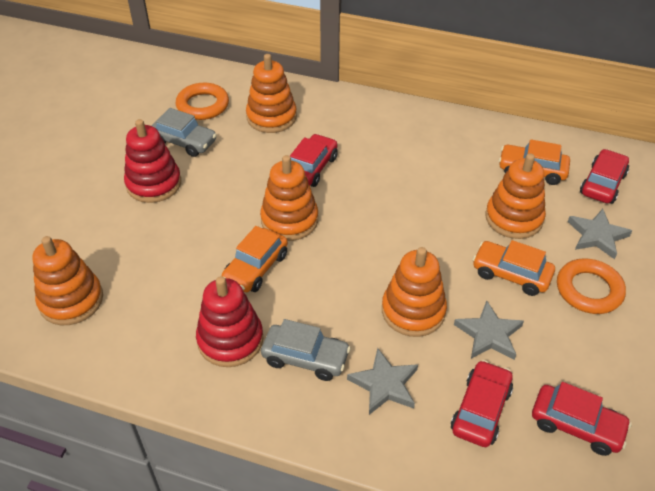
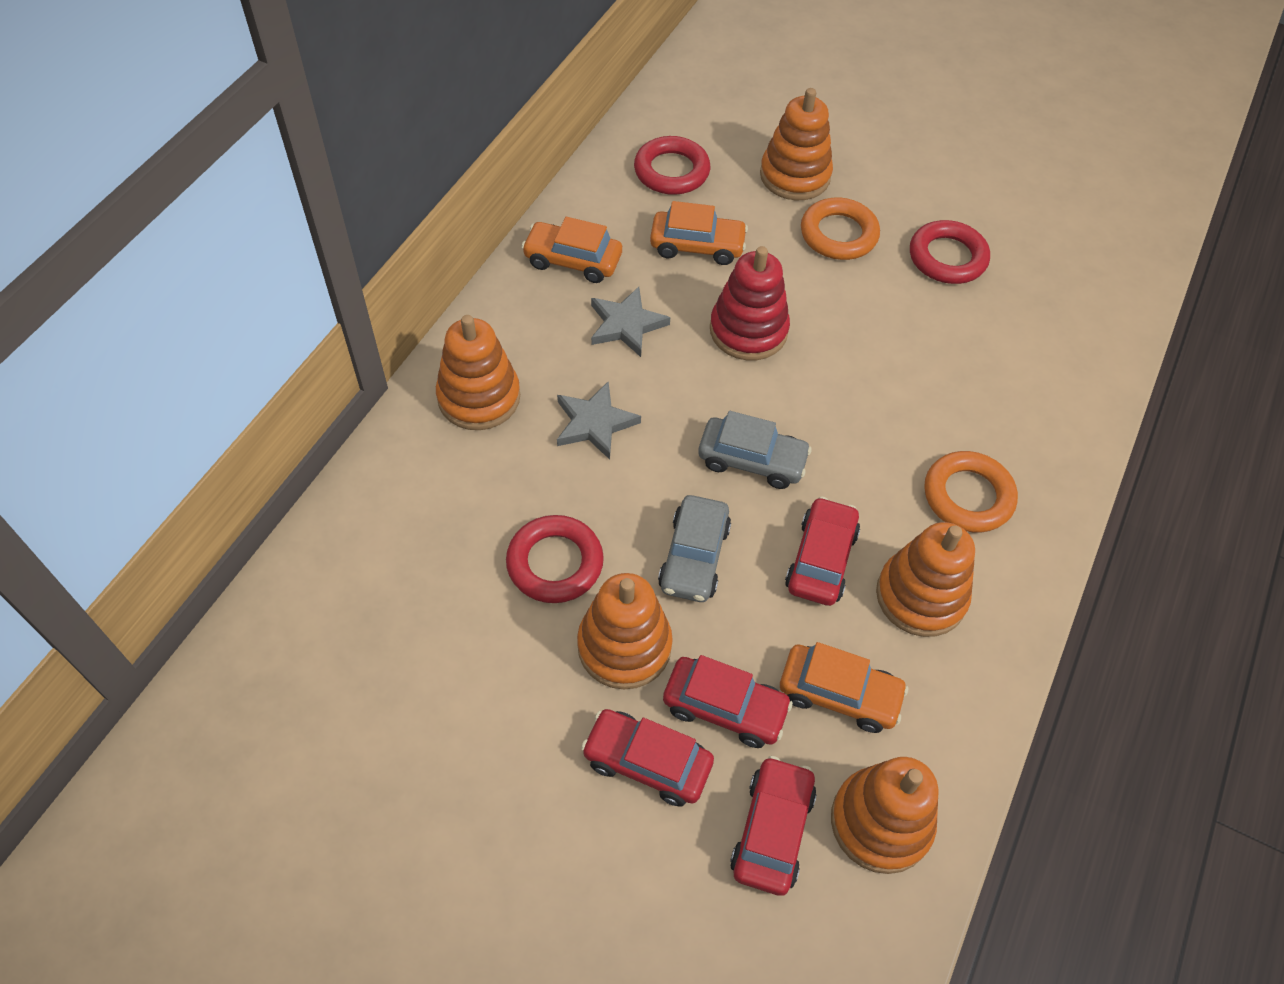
grey star: [347,348,418,415] [454,301,524,360] [568,209,632,259] = 3 -> [557,382,641,460] [591,287,670,357] = 2
red ring: none = 0 -> [506,515,604,603] [634,136,710,195] [910,220,990,284] = 3
red stacking toy: [124,119,181,203] [196,276,264,367] = 2 -> [710,246,790,360] = 1

